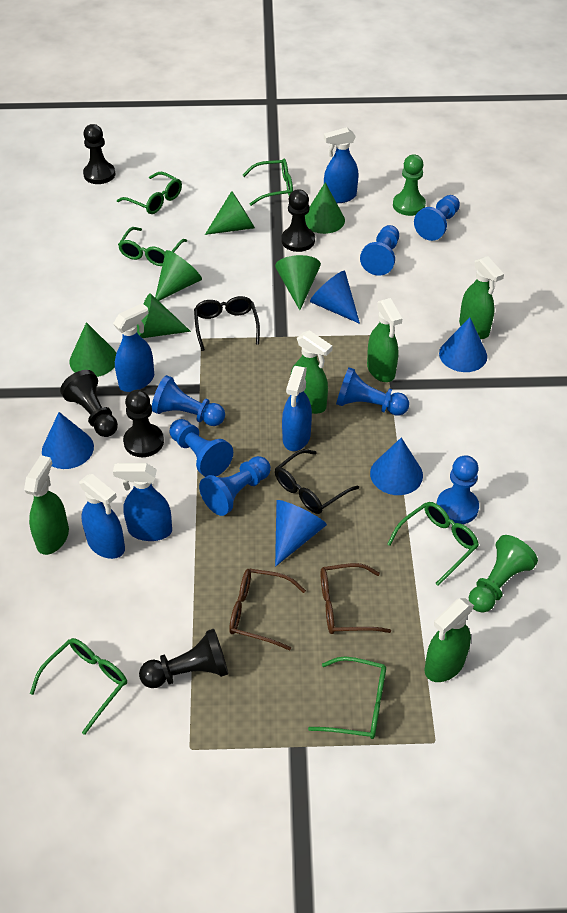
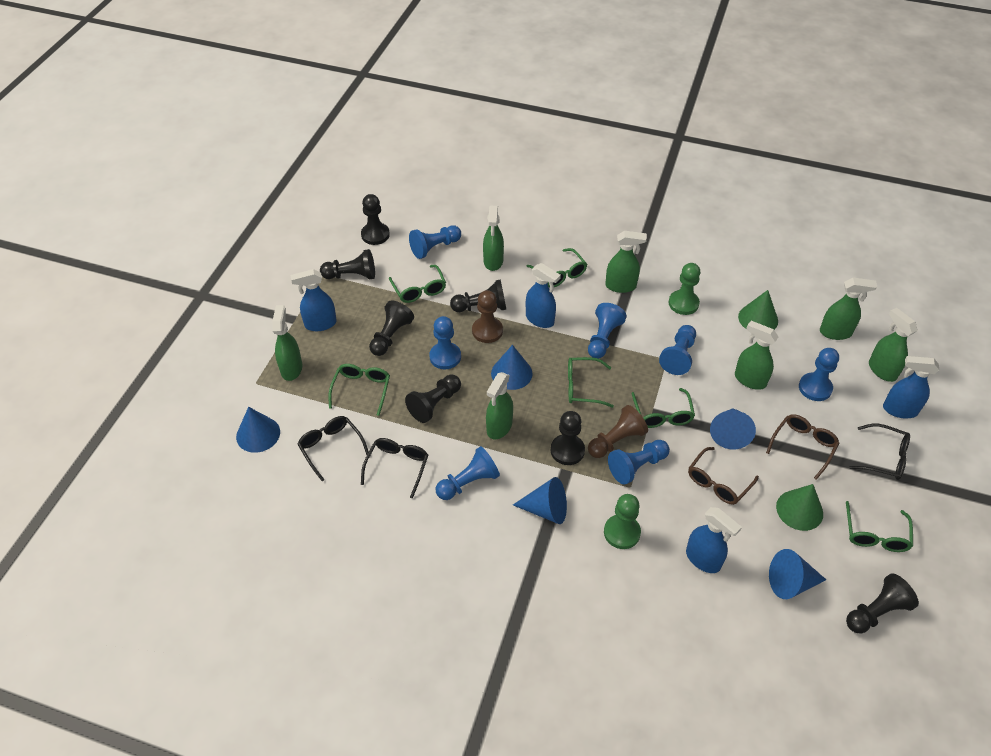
black glasses: [194,296,260,351] [275,449,359,514] = 2 -> [297,416,369,481] [361,438,428,498] [849,424,910,480] = 3
black pawn: [60,370,118,437] [83,124,115,184] [123,390,164,457] [139,629,228,688] [281,189,315,252] = 5 -> [320,249,375,280] [361,194,390,245] [369,301,414,356] [405,374,461,423] [450,279,506,312] [550,411,585,465] [846,573,919,634] = 7
blue spray bottle: [79,474,125,559] [113,303,154,392] [113,463,172,541] [282,366,312,451] [324,127,359,203] = 5 -> [291,269,337,331] [526,263,561,328] [686,507,742,573] [883,356,939,418] = 4
brown pawn: none = 0 -> [472,290,503,343] [588,405,648,458] = 2
green cone: [70,322,116,377] [137,293,191,338] [155,250,202,301] [205,191,255,235] [275,255,321,310] [305,182,345,234] = 6 -> [738,290,778,330] [776,484,823,531] = 2
green spray bottle: [24,455,69,555] [290,330,332,414] [367,298,402,382] [425,598,474,682] [459,256,504,339] = 5 -> [272,305,302,381] [483,206,504,271] [486,372,513,439] [605,231,647,293] [735,321,778,390] [820,277,877,340] [869,308,918,382] = 7

